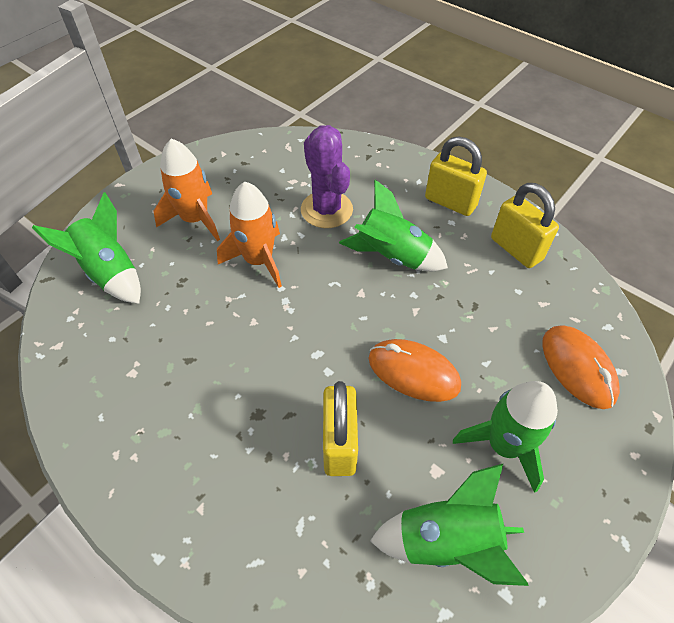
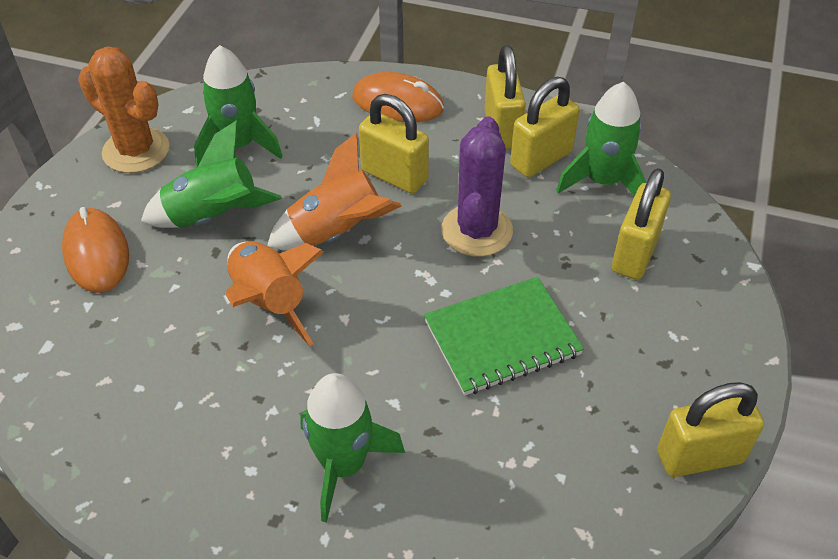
green notebook: none = 0 -> [424,277,584,395] = 1
orange cactus: none = 0 -> [78,46,169,173] = 1
yellow padlock: [323,381,358,476] [425,136,487,216] [491,183,559,268] = 3 -> [359,94,429,194] [484,45,526,149] [510,77,579,178] [612,168,671,280] [657,382,764,477] = 5

